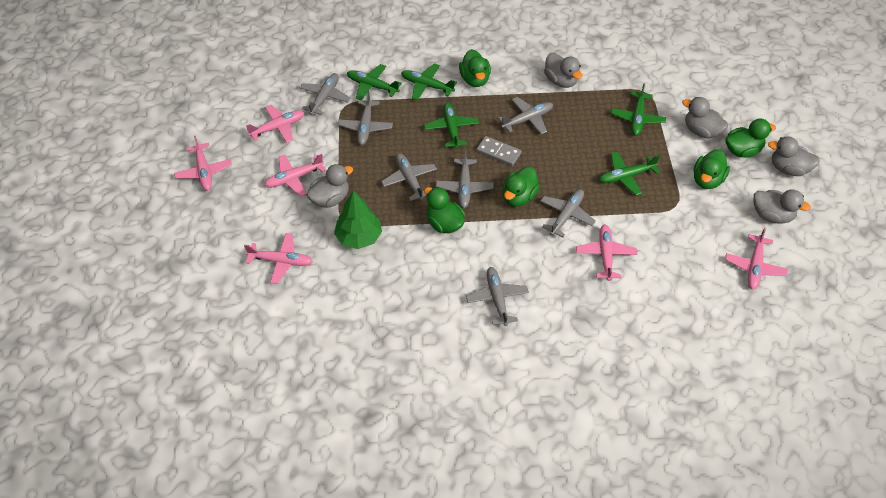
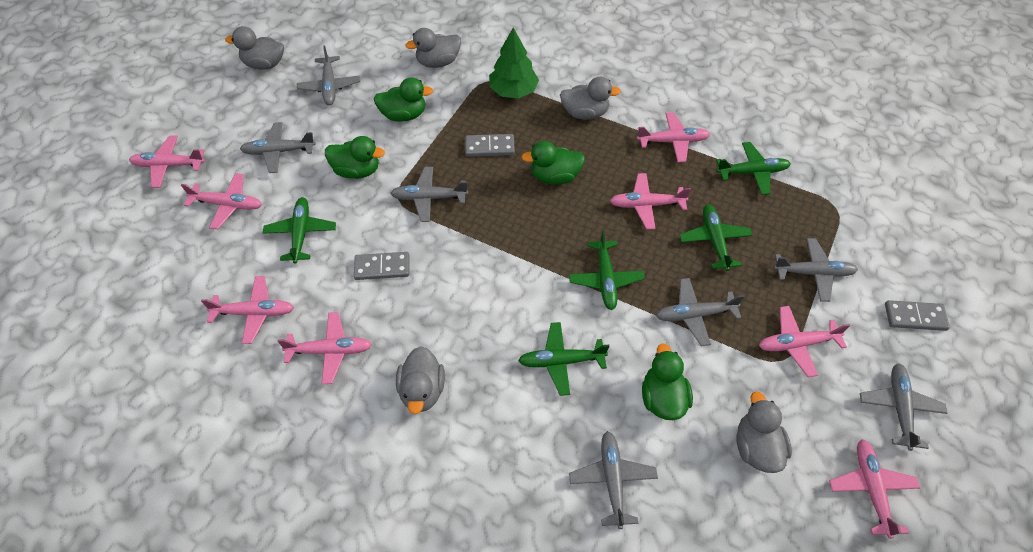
green duck: [424,187,465,233] [459,49,491,87] [503,166,540,206] [694,149,730,189] [726,119,776,158] = 5 -> [325,136,385,179] [373,77,433,122] [521,141,585,184] [642,343,693,420] = 4
grey domino: [476,136,522,166] = 1 -> [354,252,409,280] [465,134,515,157] [885,300,950,331] = 3
pink plane: [174,136,232,191] [244,233,313,284] [246,105,305,143] [264,154,326,197] [576,225,637,281] [725,228,788,290] = 6 -> [129,136,205,188] [181,173,262,229] [201,276,294,344] [278,312,372,384] [610,173,691,229] [637,112,710,162] [759,306,850,377] [829,439,920,539] = 8

